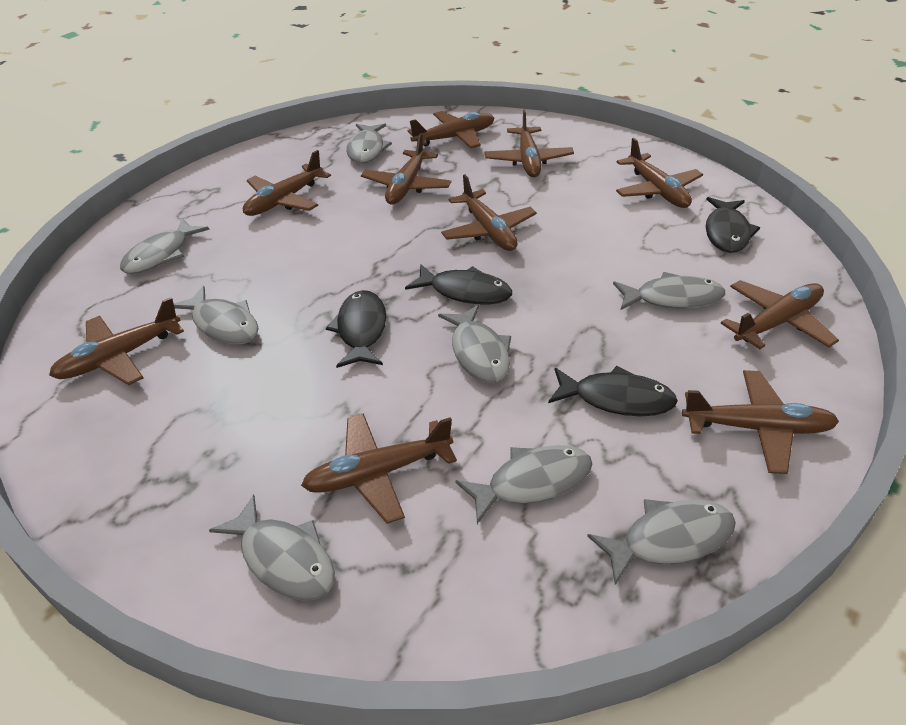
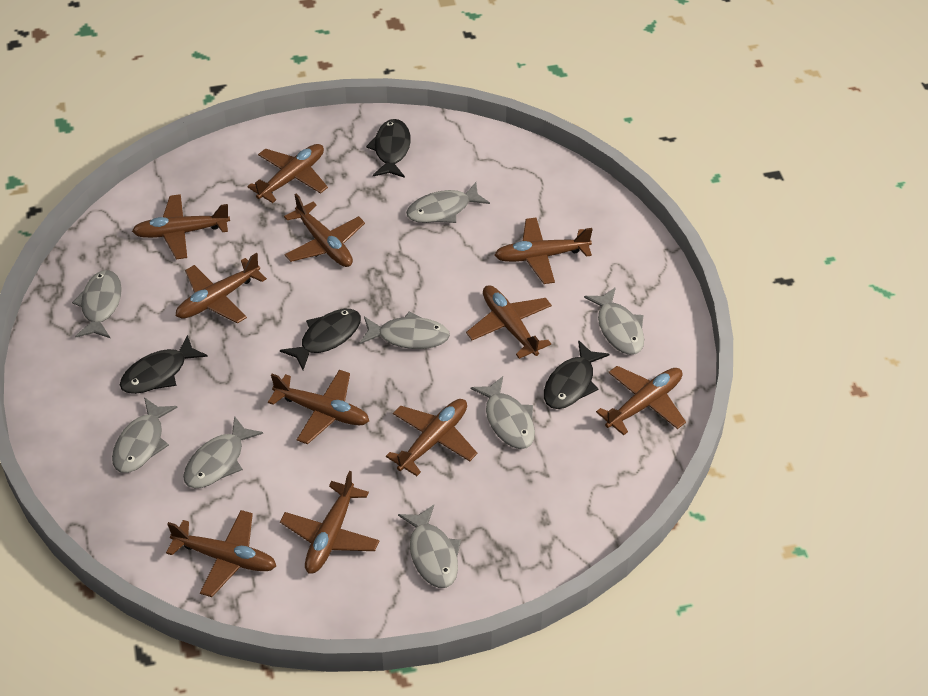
brown plane: [49,297,184,385] [243,150,331,216] [301,413,457,524] [361,133,451,205] [407,111,494,148] [441,174,537,251] [485,110,574,177] [616,138,703,208] [682,370,839,474] [720,280,839,349] = 10 -> [132,194,230,259] [166,510,276,597] [176,253,267,324] [247,144,328,203] [268,370,369,444] [280,471,379,574] [284,193,365,267] [386,399,477,476] [466,285,552,359] [494,218,593,284] [596,366,686,435] = 11

